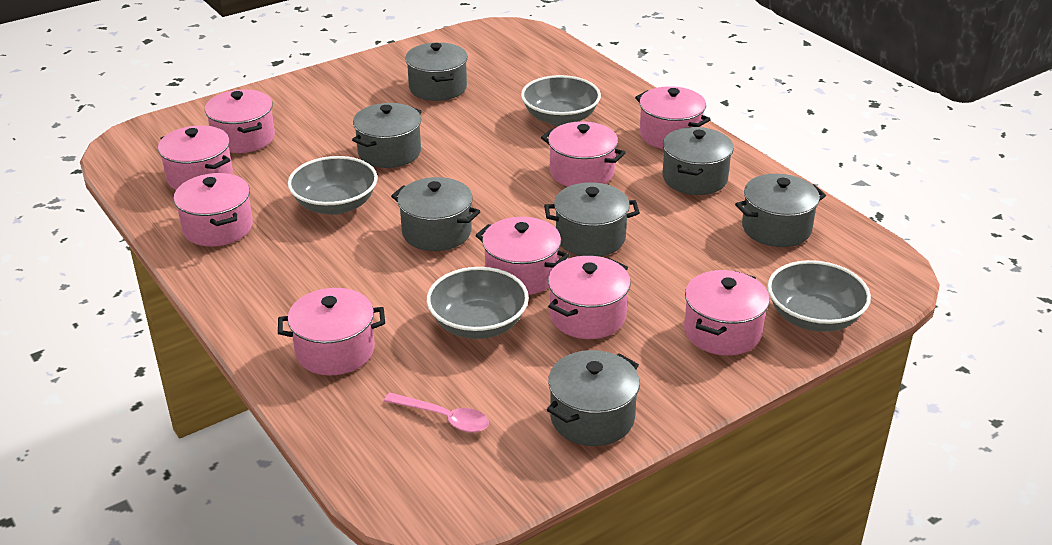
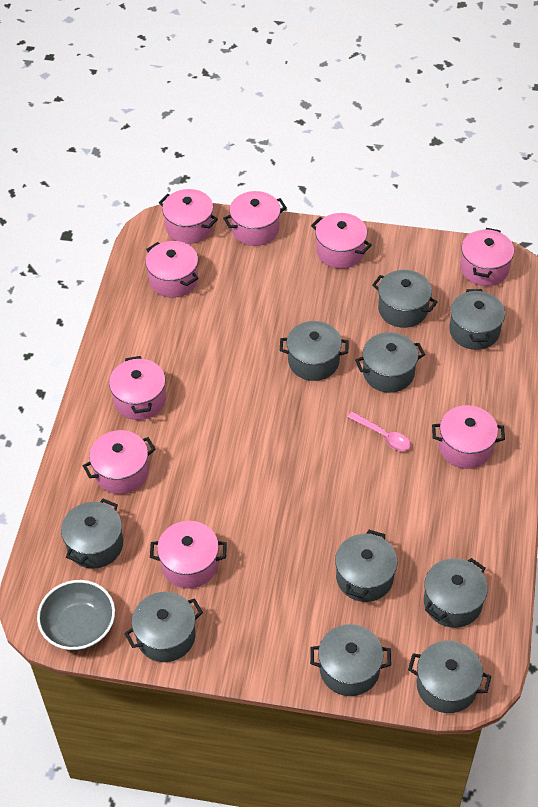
grey bowl: [288,156,378,215] [427,267,529,339] [521,75,601,126] [767,260,871,332] = 4 -> [37,580,115,650] = 1
grey pot: [352,103,422,168] [391,177,480,251] [405,42,468,101] [544,182,640,257] [547,350,640,446] [662,127,734,195] [735,174,826,247] = 7 -> [61,499,123,569] [124,592,203,662] [280,321,349,381] [310,624,391,696] [335,530,397,602] [355,332,425,393] [372,270,438,328] [408,641,491,713] [424,558,488,628] [449,289,505,350] = 10

